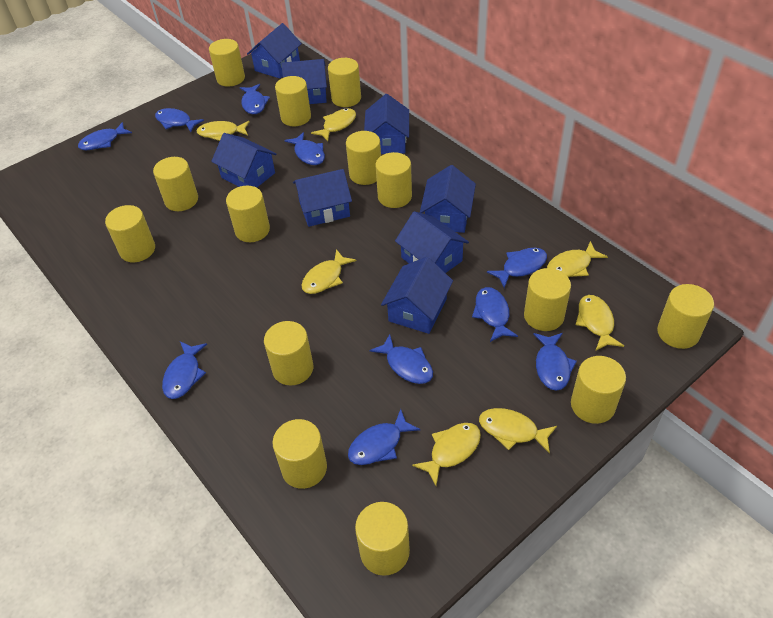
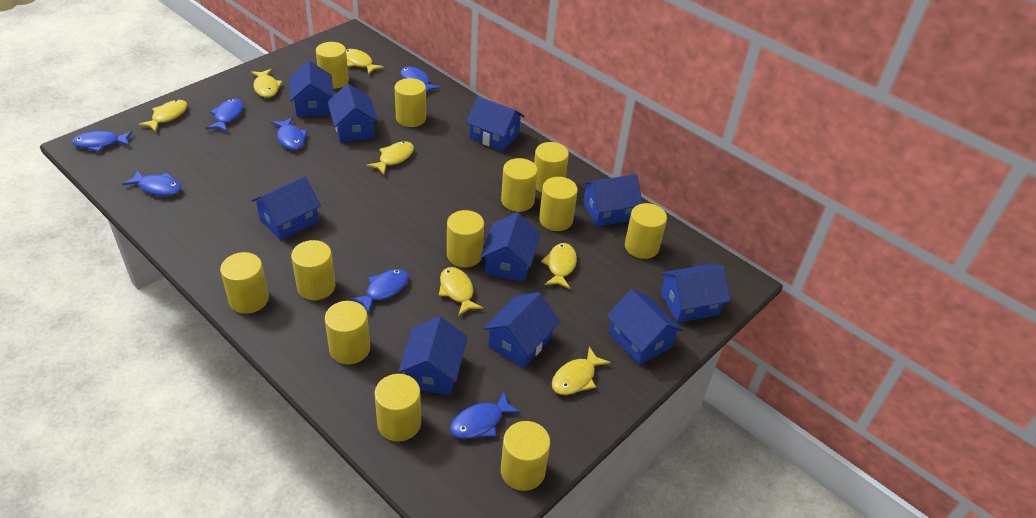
blue fish: [78,122,132,150] [155,108,204,132] [162,341,207,399] [240,84,270,114] [284,132,325,165] [348,409,420,465] [369,334,433,384] [472,287,518,342] [487,248,547,288] [533,333,577,391] = 10 -> [72,131,132,152] [122,170,181,196] [206,99,243,132] [271,117,307,150] [350,269,409,314] [400,67,441,93] [450,392,521,439] = 7
blue house: [211,133,276,188] [247,23,302,78] [281,59,327,104] [293,169,352,227] [364,94,409,154] [381,257,453,334] [395,211,469,273] [420,165,476,233] = 8 -> [251,176,321,241] [289,60,333,117] [328,84,378,142] [398,316,468,395] [466,96,524,151] [480,212,541,282] [483,292,560,368] [582,174,643,227] [607,289,683,365] [661,264,730,323] = 10
yellow cylinder: [105,205,155,262] [153,157,198,211] [209,39,245,87] [226,186,270,242] [264,321,313,386] [272,419,327,489] [275,76,311,126] [328,58,361,107] [346,131,381,185] [355,502,410,576] [375,152,412,208] [524,268,571,331] [571,356,626,424] [657,284,714,349] = 14 -> [220,252,269,314] [291,240,336,300] [316,42,349,89] [325,301,370,364] [375,374,421,442] [395,78,426,127] [447,210,484,267] [501,158,538,212] [501,421,550,491] [534,142,569,193] [539,177,578,231] [625,203,667,259] = 12

